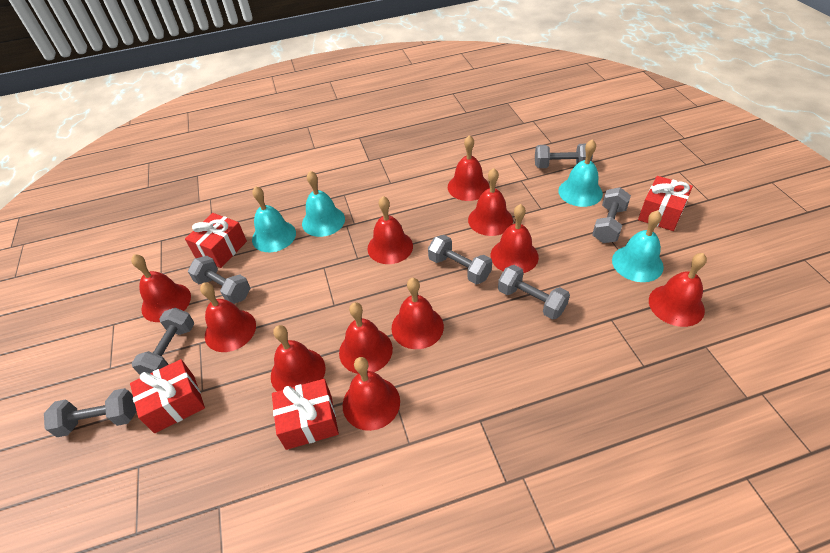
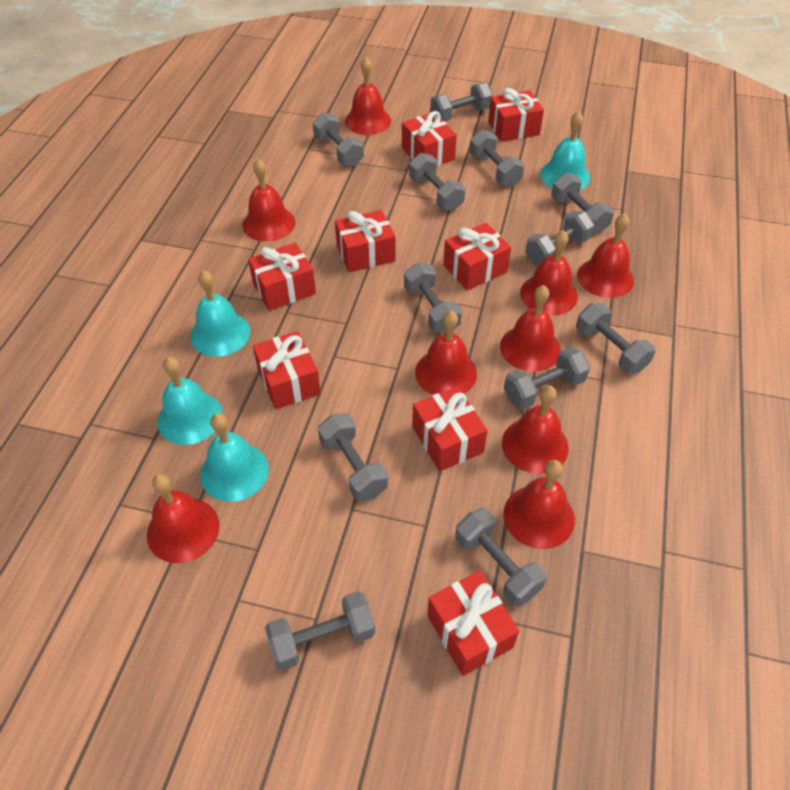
grey dumbbell: [44,388,136,437] [131,308,194,375] [188,256,250,304] [428,235,492,284] [498,265,570,319] [535,144,593,168] [592,187,631,243] = 7 -> [265,591,375,670] [313,113,364,167] [318,414,388,501] [404,263,462,333] [409,153,465,211] [430,83,493,122] [455,508,547,606] [469,130,525,187] [504,347,590,410] [525,211,594,265] [551,173,614,234] [576,303,656,374] = 12
red bell: [131,254,191,322] [200,283,256,352] [271,325,326,391] [339,302,393,374] [343,357,400,431] [367,196,413,264] [392,278,444,349] [448,135,489,201] [468,168,513,236] [491,204,539,273] [649,253,707,327] = 11 -> [147,474,220,563] [242,159,295,242] [345,57,391,135] [415,311,477,395] [500,285,561,372] [502,386,569,474] [503,460,575,549] [520,230,578,316] [577,213,634,298] = 9
red gift: [130,359,205,433] [185,213,247,268] [272,379,339,450] [638,176,693,231] = 4 -> [248,242,316,311] [253,331,321,409] [335,210,396,272] [402,111,457,166] [412,386,488,471] [427,571,519,676] [443,223,511,290] [488,88,544,142] = 8

